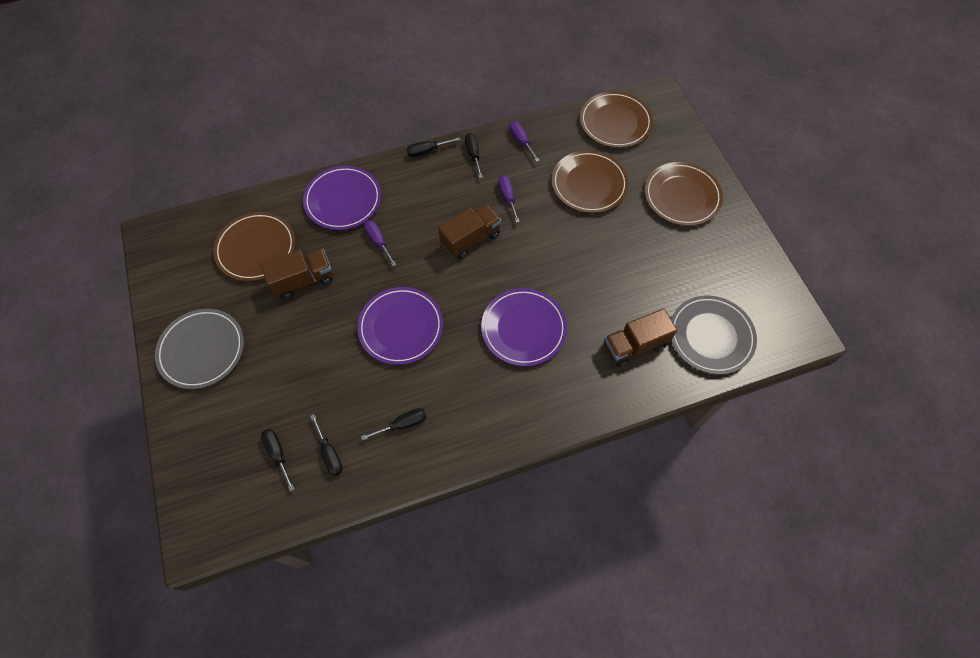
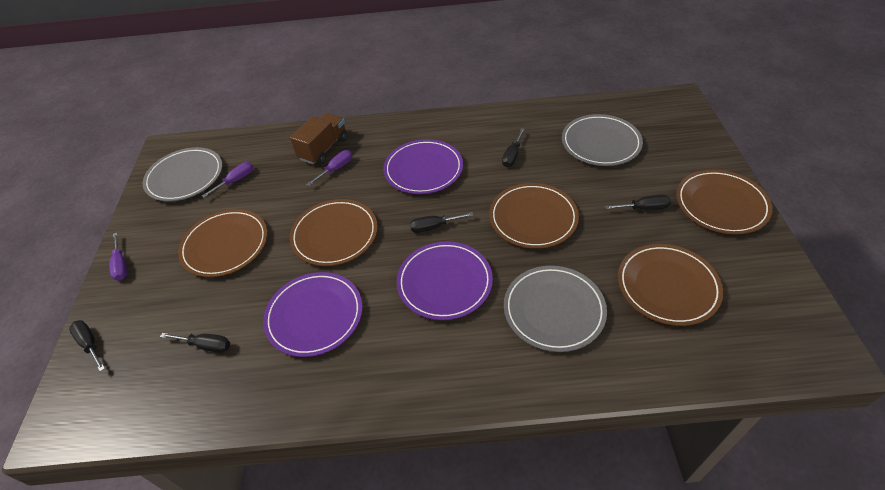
brown plate: [213,212,295,281] [551,150,629,213] [580,91,653,148] [645,162,723,226] = 4 -> [178,209,268,277] [290,199,378,266] [489,183,579,249] [618,244,723,326] [676,170,773,234] = 5
brown truck: [261,249,333,299] [438,204,501,259] [604,309,677,367] = 3 -> [290,113,347,164] = 1
grey plate: [155,309,244,389] [671,296,757,374] = 2 -> [143,147,222,202] [504,266,607,352] [562,114,643,166] = 3

